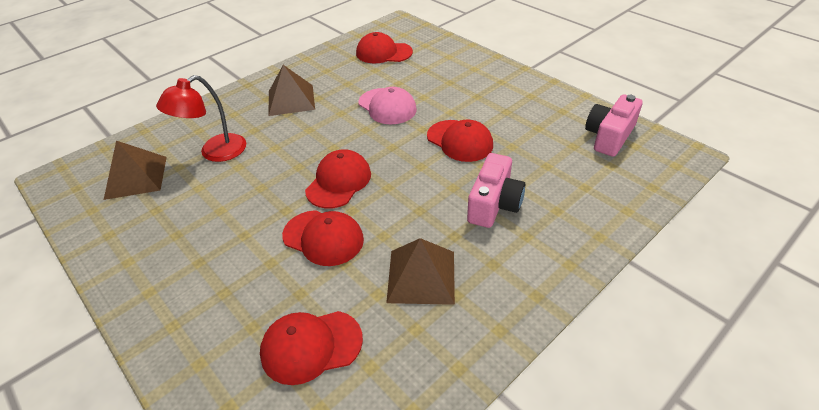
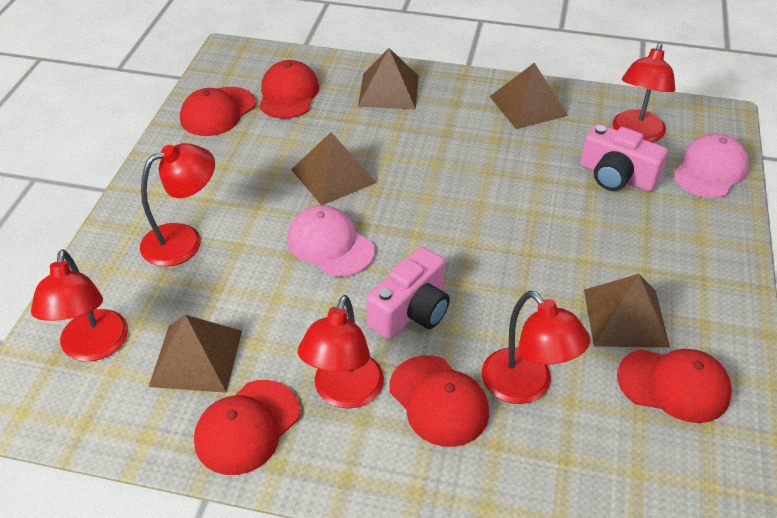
brown pyramid: [104,141,167,200] [269,65,315,116] [386,238,455,305] = 3 -> [149,315,242,393] [291,132,377,205] [358,48,419,109] [489,63,568,129] [584,274,670,348] = 5
pink cap: [358,87,417,125] = 1 -> [287,205,375,277] [673,134,749,198] = 2
red lamp: [156,75,246,162] = 1 -> [31,249,128,361] [140,143,215,267] [298,295,384,409] [482,291,590,404] [613,43,675,142] = 5

